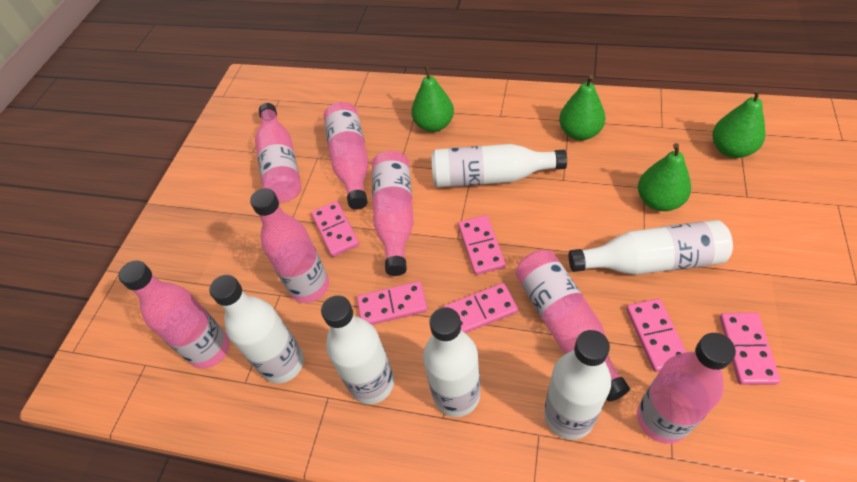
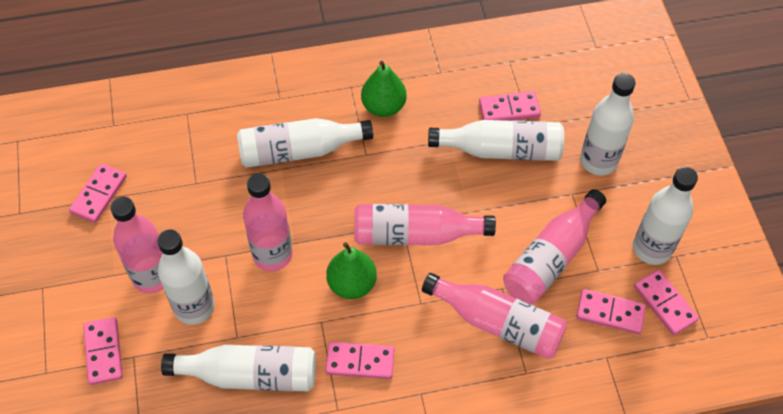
green pear: [411,66,454,132] [559,75,605,141] [638,143,691,211] [713,89,766,158] = 4 -> [326,242,377,299] [361,61,407,117] = 2
pink bottle: [119,260,230,369] [250,188,329,303] [255,103,301,202] [324,102,369,210] [372,151,414,276] [515,250,630,402] [637,333,736,444] = 7 -> [110,197,164,293] [243,173,293,271] [354,204,496,245] [422,273,567,359] [503,189,606,304] = 5

